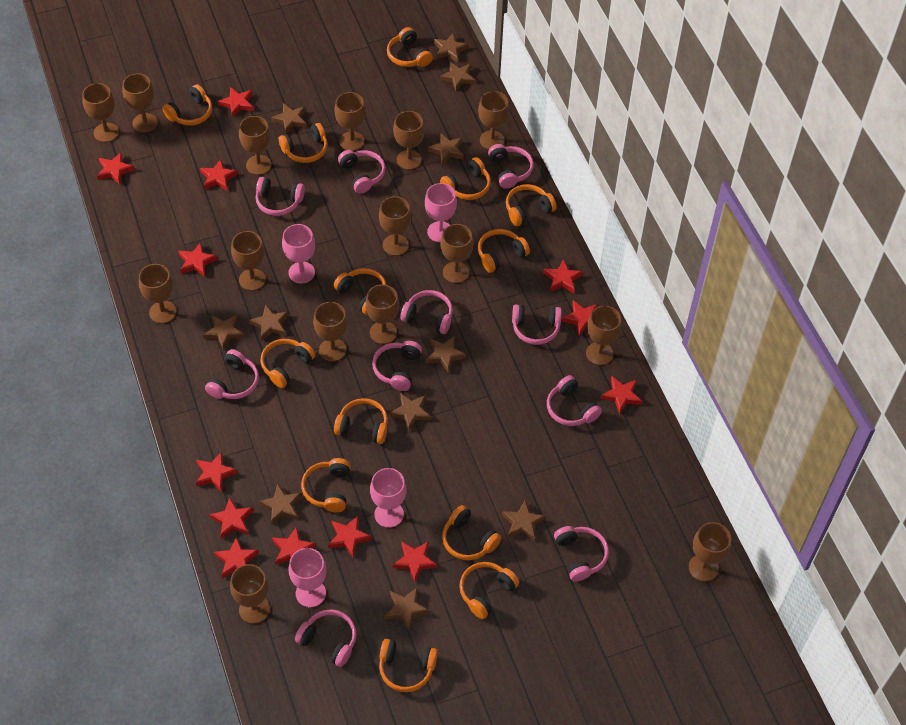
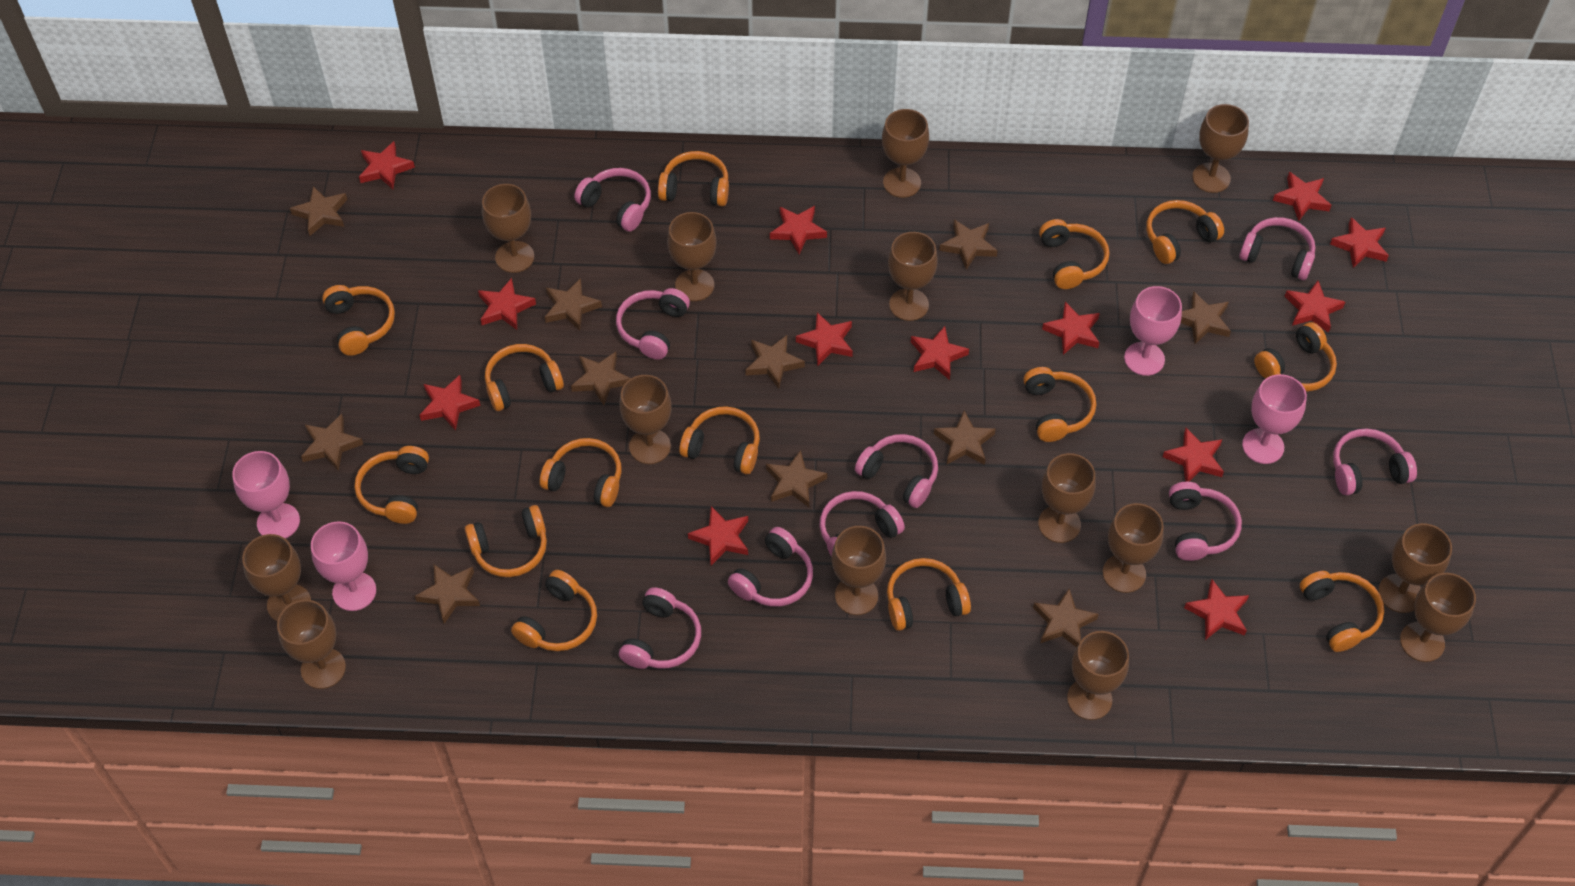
brown goblet: [82,83,119,142] [122,73,158,132] [139,264,177,324] [230,564,270,624] [231,231,266,291] [239,116,272,175] [313,302,348,362] [335,92,366,151] [365,284,399,344] [379,196,411,256] [393,111,425,170] [440,224,473,283] [478,91,509,149] [586,306,622,365] [689,522,731,582] = 15 -> [242,534,311,621] [277,600,346,689] [482,184,534,273] [620,375,672,464] [667,212,717,301] [832,526,886,615] [882,109,929,198] [888,232,938,321] [1038,453,1096,543] [1067,631,1129,720] [1103,503,1164,593] [1192,104,1249,193] [1378,523,1452,613] [1400,573,1476,662] = 14
orange headphones: [163,84,212,126] [260,339,315,388] [279,123,327,163] [301,458,351,512] [334,268,386,315] [334,398,388,444] [379,639,438,692] [387,27,433,67] [440,157,491,200] [442,505,501,560] [459,562,519,619] [478,229,530,273] [506,184,557,226] = 13 -> [322,285,395,356] [354,446,429,524] [465,505,547,577] [485,344,564,411] [511,570,597,651] [540,438,622,507] [658,151,729,206] [679,406,760,475] [887,558,971,631] [1023,367,1096,442] [1039,219,1109,289] [1146,200,1224,264] [1254,322,1337,392] [1300,571,1384,652] = 14
pink headphones: [205,349,259,399] [256,177,305,216] [295,609,356,667] [338,150,386,194] [372,341,422,391] [400,290,453,334] [488,144,534,189] [512,304,562,345] [547,375,602,426] [554,526,609,582] = 10 -> [574,168,651,232] [616,288,690,360] [619,587,701,669] [728,527,813,607] [819,491,905,557] [855,434,938,508] [1169,482,1242,561] [1239,217,1316,280] [1333,429,1417,496] = 9

